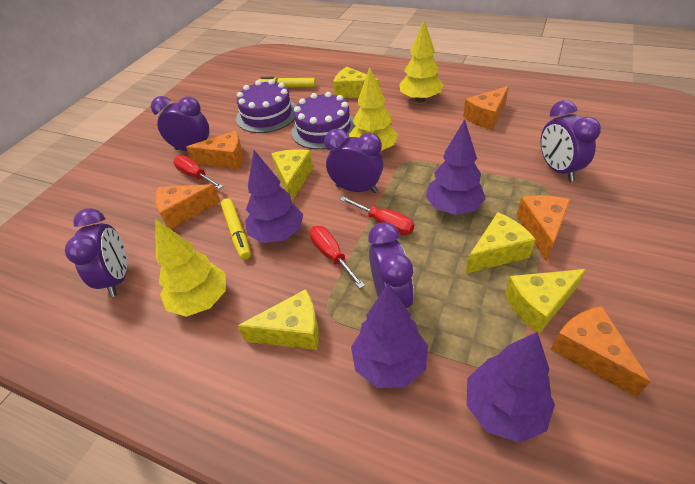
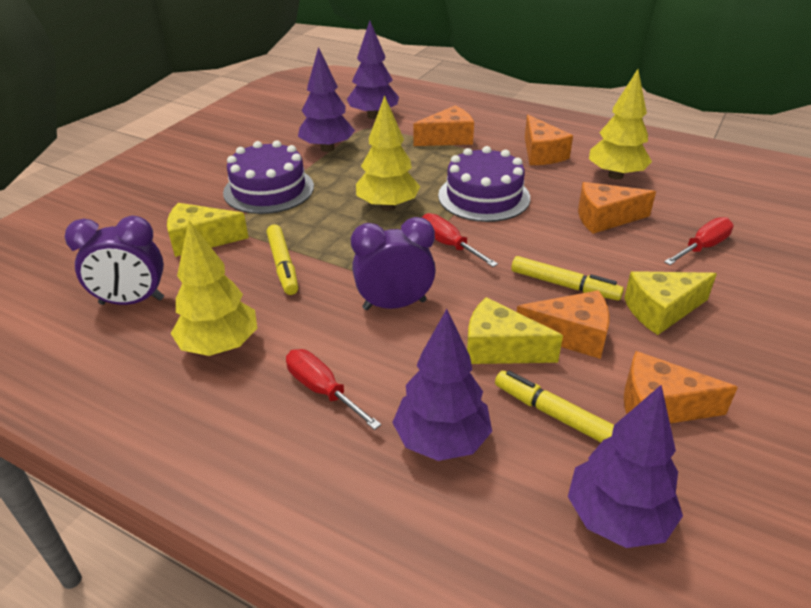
purple clock: [65,208,127,297] [151,96,209,151] [324,129,383,193] [369,222,414,308] [541,100,601,182] = 5 -> [65,216,164,305] [351,217,436,310] = 2
yellow cheese: [238,289,319,350] [272,149,313,201] [333,67,379,98] [466,212,536,273] [505,269,586,334] = 5 -> [167,203,249,257] [467,297,563,364] [624,271,717,335] = 3
yellow marker: [221,198,251,260] [258,77,316,87] = 2 -> [266,225,298,295] [495,371,614,442] [511,256,624,301] = 3

